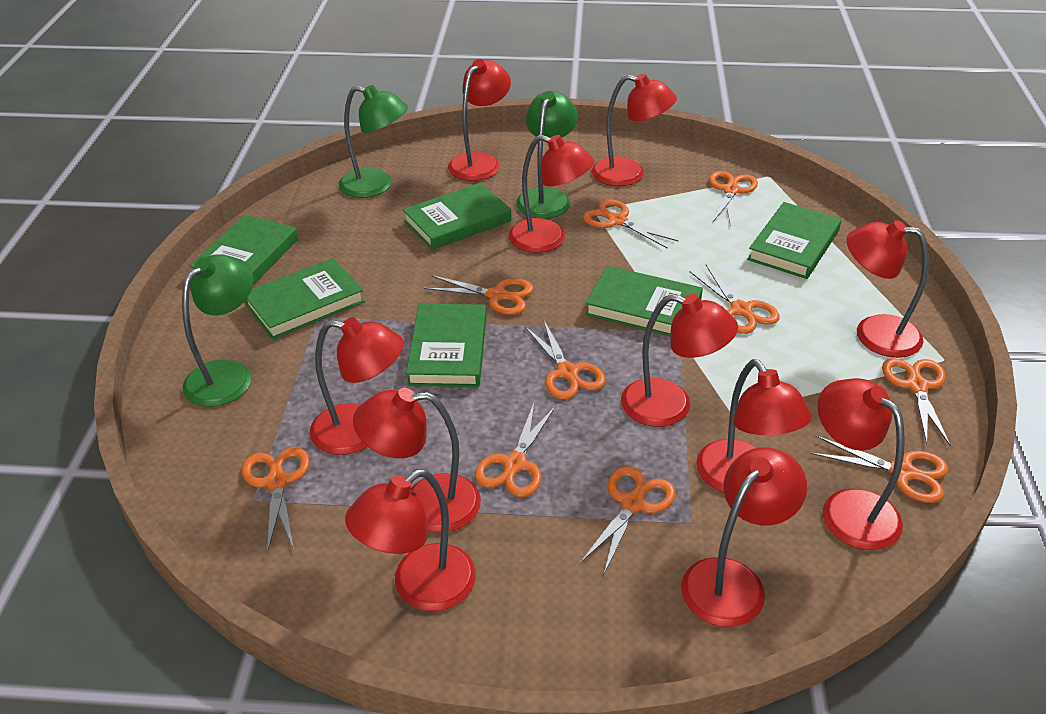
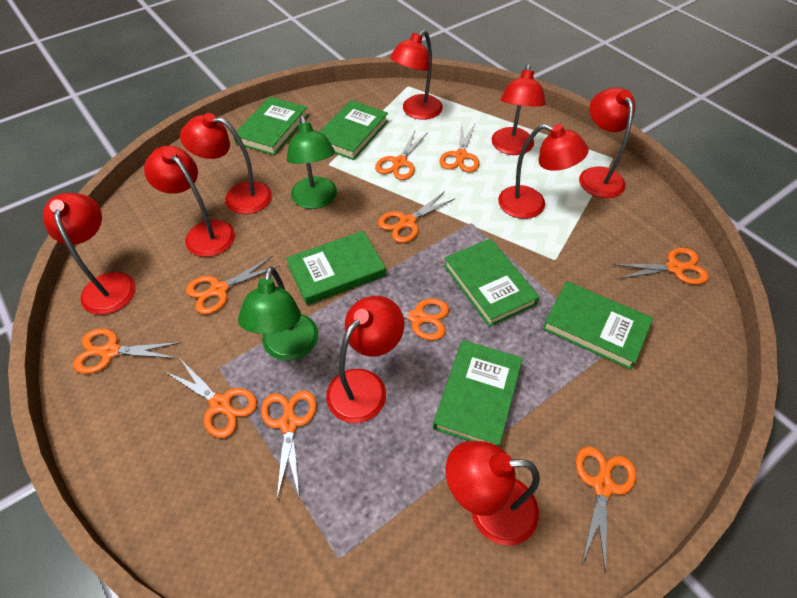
green lamp: [182,254,254,407] [338,85,408,198] [516,91,578,219] = 3 -> [238,266,318,361] [287,116,337,209] = 2
red lamp: [310,317,403,455] [345,469,476,611] [353,388,481,533] [448,59,511,181] [508,135,594,253] [591,74,677,186] [621,294,738,427] [681,447,807,627] [696,359,812,493] [818,378,905,550] [847,220,929,358] = 11 -> [43,193,136,315] [144,146,235,257] [180,113,272,214] [326,296,404,423] [390,30,443,120] [446,441,540,546] [492,64,546,155] [498,124,589,219] [579,88,635,198] = 9

